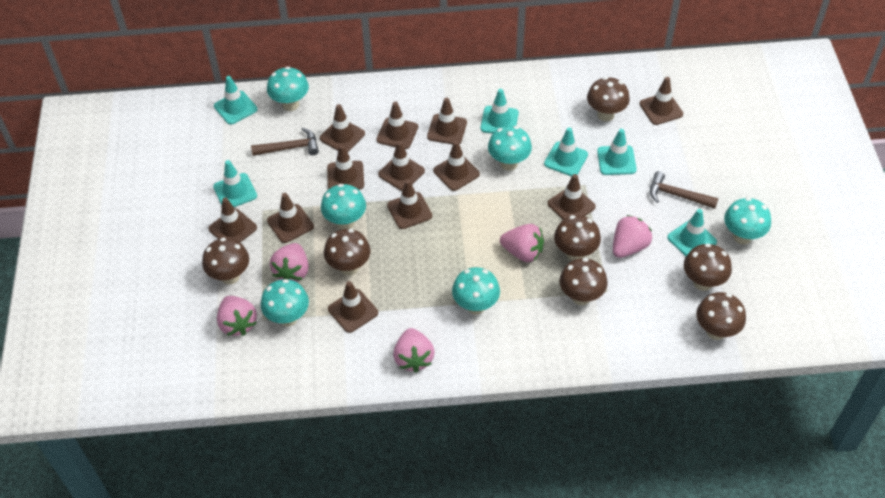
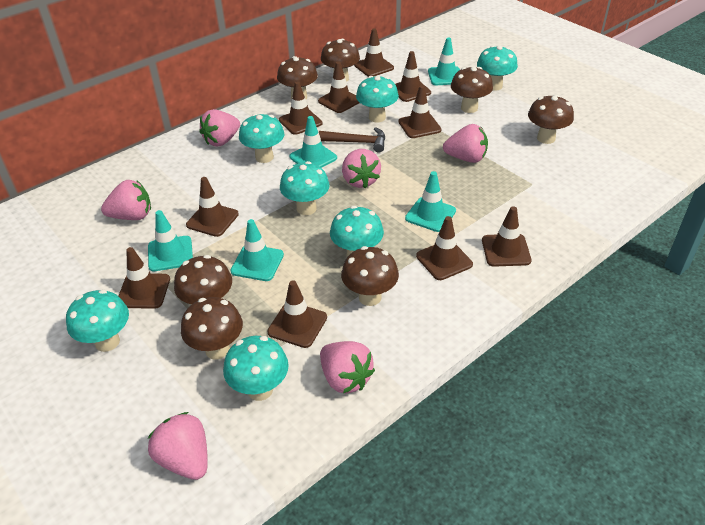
brown hammer: [251,128,319,156] [650,171,719,209] = 2 -> [319,127,385,153] = 1
brown traffic cone: [209,197,257,242] [267,193,314,243] [320,104,365,152] [327,145,364,190] [328,281,378,333] [376,102,418,149] [378,141,425,191] [387,180,432,229] [427,98,467,144] [433,141,480,191] [548,174,596,219] [640,77,683,125] = 12 -> [119,247,170,309] [186,177,239,237] [267,280,327,348] [279,81,322,135] [318,61,360,113] [354,28,394,77] [395,51,431,102] [398,85,442,138] [416,216,473,280] [482,206,531,267] = 10
pink strawberry: [217,296,257,336] [270,243,308,282] [393,328,435,373] [500,224,544,262] [613,215,652,258] = 5 -> [101,180,151,220] [148,412,208,480] [199,109,240,147] [320,341,375,394] [342,149,381,188] [443,124,488,163] = 6
turquoise mushroom: [261,279,309,327] [267,67,309,111] [321,184,366,229] [452,267,500,314] [488,126,532,171] [724,197,771,244] = 6 -> [66,289,129,352] [223,336,289,401] [239,113,284,163] [280,161,330,215] [330,206,384,257] [356,76,399,122] [477,45,518,91] = 7
turquoise traffic cone: [213,160,257,207] [214,76,257,125] [481,89,519,133] [544,127,588,176] [597,129,636,175] [667,209,717,256] = 6 -> [148,210,193,271] [231,219,284,281] [289,116,337,168] [405,171,456,232] [428,37,460,85] = 5

